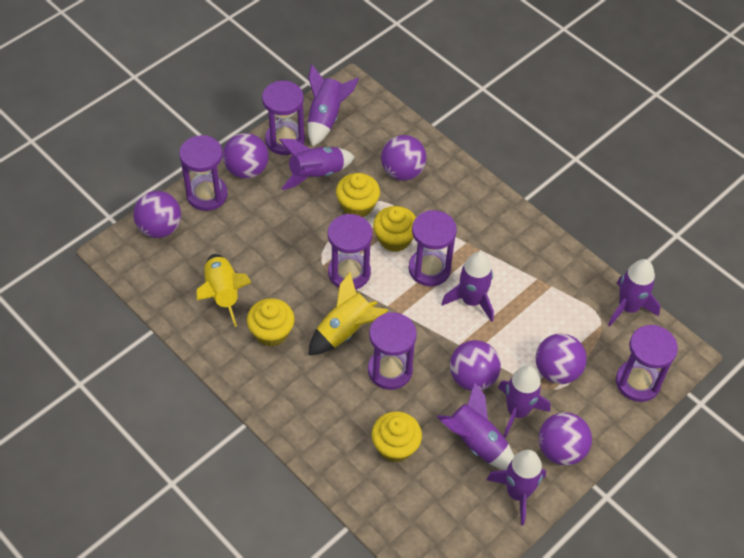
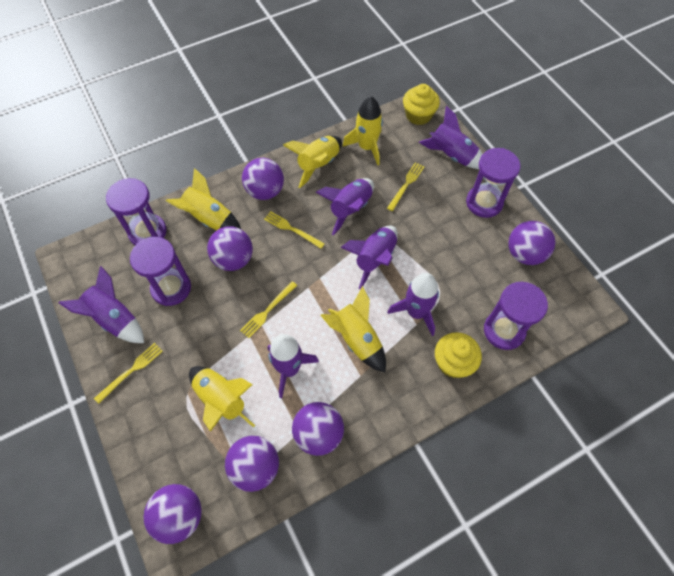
purple hourglass: [179,135,228,211] [262,81,305,155] [328,214,372,290] [368,312,417,390] [409,210,457,286] [616,325,678,402] = 6 -> [106,178,166,245] [130,237,191,306] [466,148,520,218] [484,282,548,350] = 4
purple rocket: [279,139,355,190] [307,64,359,147] [437,382,514,470] [441,252,494,322] [487,450,546,525] [498,366,551,438] [608,259,661,326] = 7 -> [58,266,144,343] [267,334,319,398] [315,178,374,235] [340,225,398,289] [388,273,439,336] [419,105,483,169] = 6
yellow cupcake: [247,298,295,347] [336,173,380,217] [372,411,422,462] [373,206,416,252] = 4 -> [403,84,440,125] [435,332,482,378] = 2
yellow fork: none = 0 -> [94,343,163,404] [240,281,297,338] [264,211,325,249] [387,162,425,211] = 4
yellow rocket: [196,254,252,327] [308,272,388,355] = 2 -> [166,168,241,230] [189,366,255,432] [283,136,342,188] [320,286,386,372] [342,96,383,165] = 5

